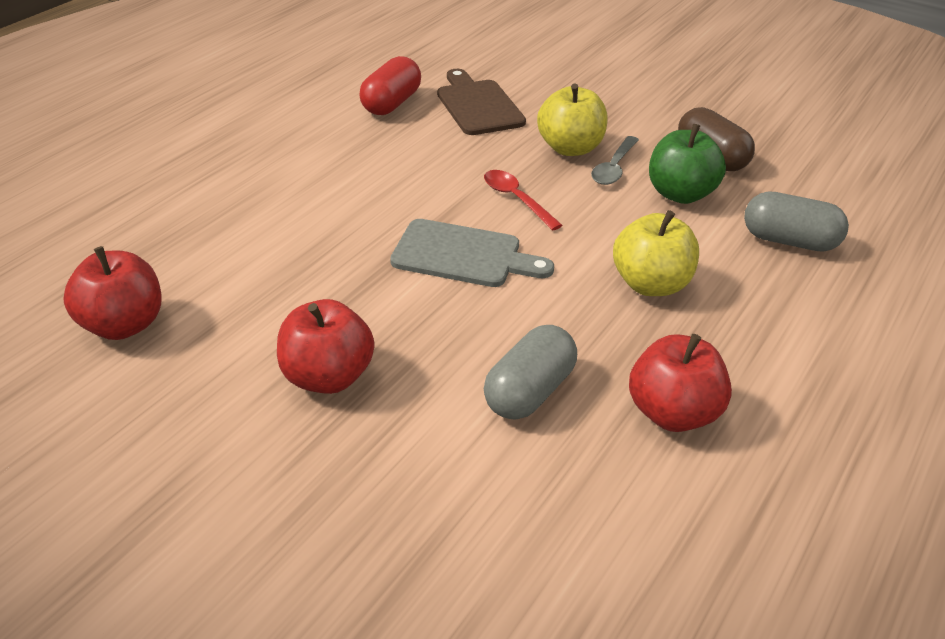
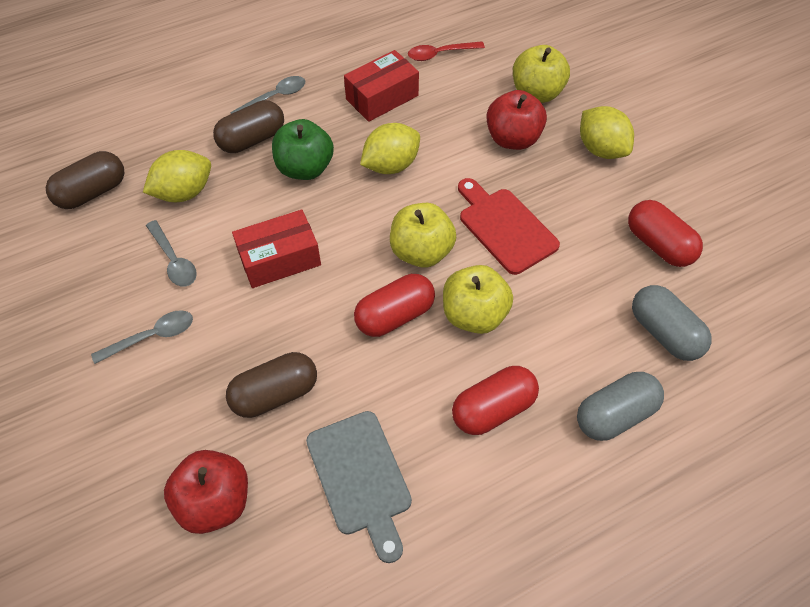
brown capsule: [678,107,755,171] = 1 -> [46,151,124,209] [213,100,284,153] [226,352,317,418] = 3
brown cutting board: [437,69,526,135] = 1 -> none = 0
grey spoon: [591,136,639,185] = 1 -> [91,310,193,364] [146,220,197,286] [230,76,305,114] = 3
red apple: [63,246,161,340] [277,299,374,394] [629,334,732,432] = 3 -> [164,450,248,534] [486,90,547,150] = 2
red box: none = 0 -> [232,210,321,288] [344,50,419,122] = 2
red capsule: [359,56,421,115] = 1 -> [354,274,435,337] [452,366,539,435] [628,200,703,267] = 3
red cutting board: none = 0 -> [458,178,560,275] = 1
yellow apple: [537,84,608,156] [613,210,699,296] = 2 -> [390,203,456,268] [443,265,513,334] [513,45,570,103] = 3
yellow lemon: none = 0 -> [143,150,211,202] [360,123,420,174] [580,106,634,159] = 3

